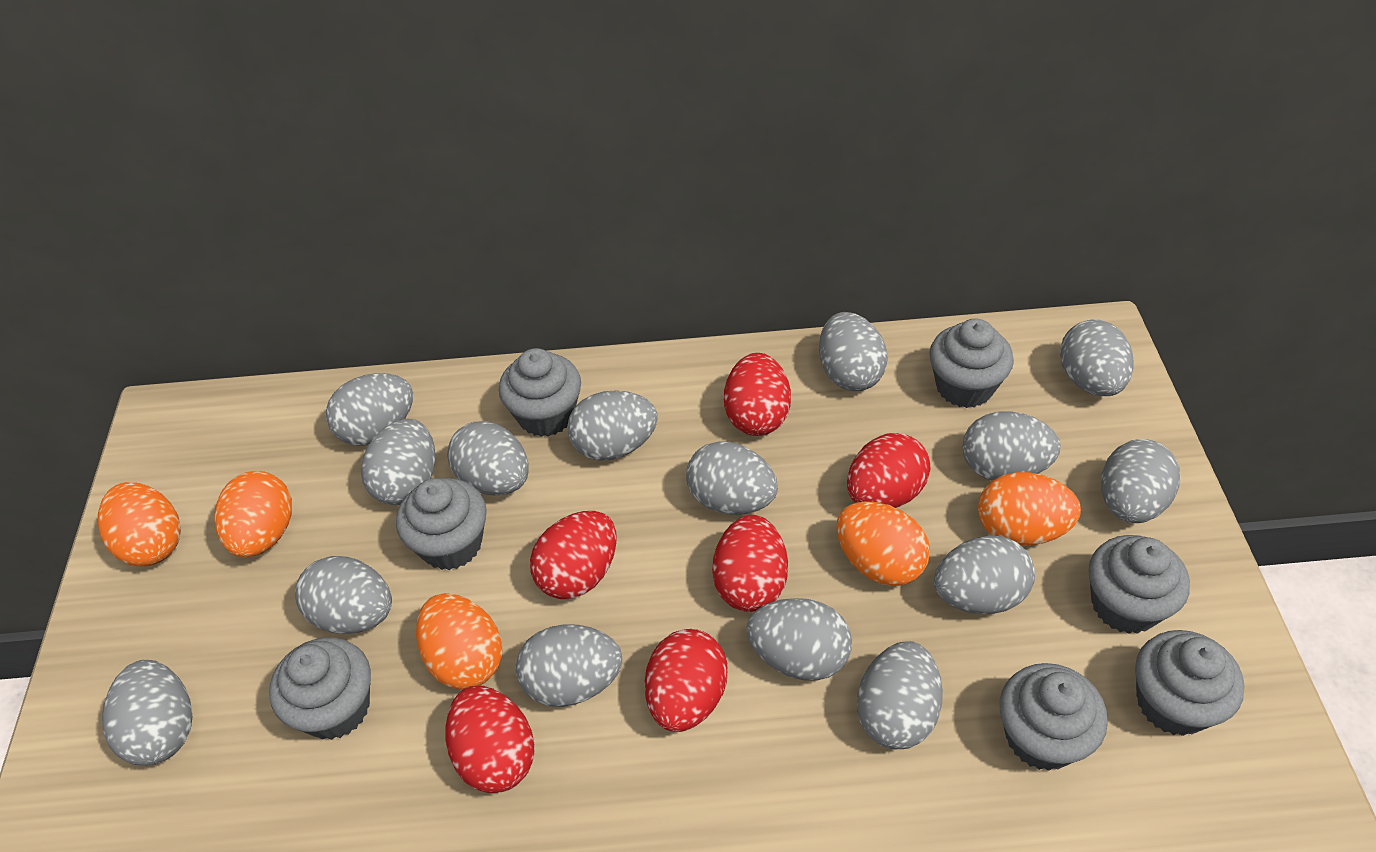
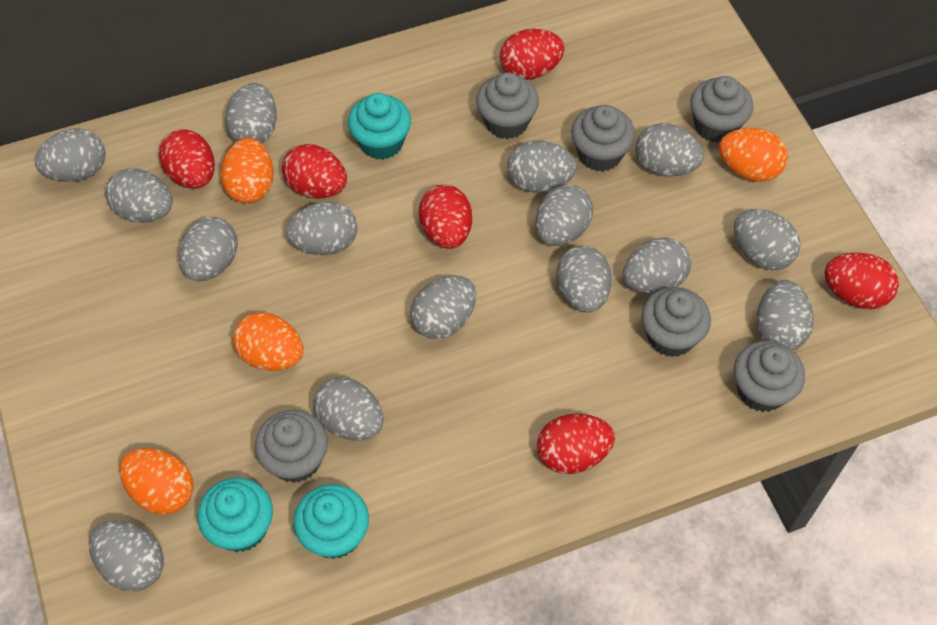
grey cupcake: [269,637,371,740] [396,478,487,570] [499,348,581,437] [929,319,1014,408] [999,663,1108,771] [1089,535,1190,634] [1135,630,1245,736] = 7 -> [255,410,328,483] [476,72,539,139] [571,105,635,172] [641,287,711,357] [690,76,753,143] [734,341,805,412] = 6
orange egg: [98,482,181,566] [214,471,292,558] [416,593,502,689] [836,501,930,586] [978,472,1081,546] = 5 -> [119,448,194,515] [221,138,274,204] [232,312,303,371] [719,128,788,182] = 4
turquoise cupcake: none = 0 -> [197,477,273,552] [294,484,369,559] [348,93,411,160] = 3

